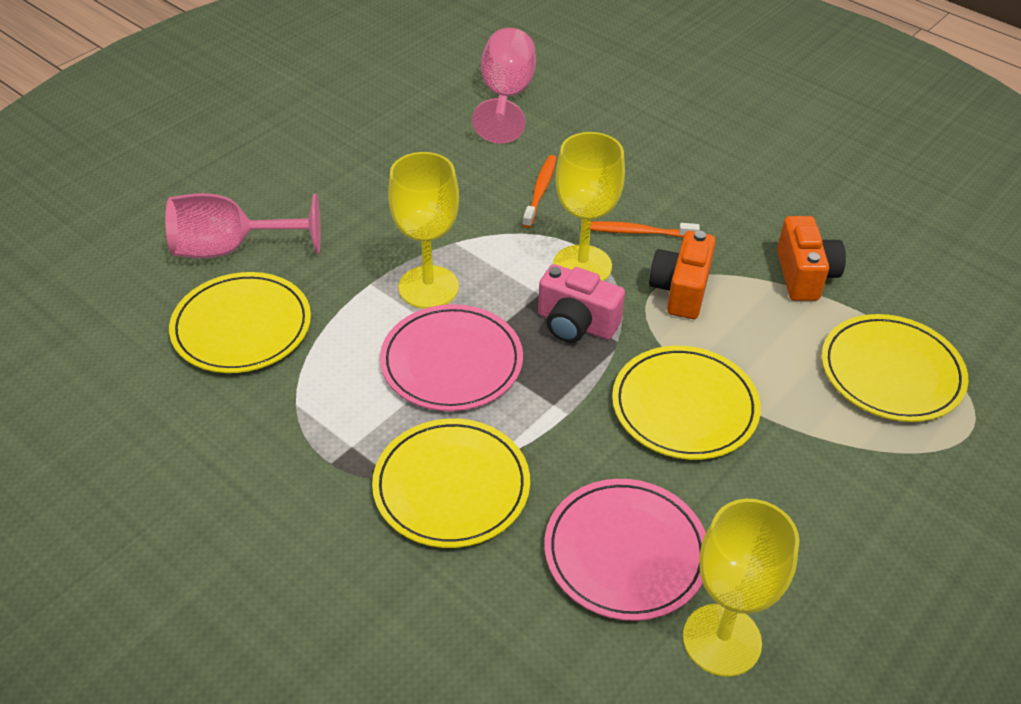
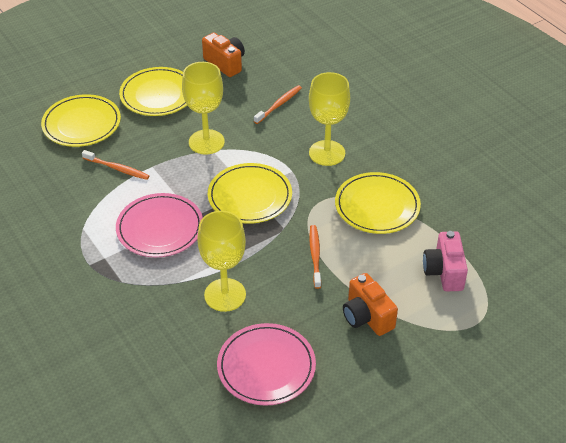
orange toothbrush: [522,155,557,228] [591,221,700,237] = 2 -> [82,150,149,180] [254,85,302,124] [309,225,321,289] = 3
pink goblet: [165,193,321,258] [472,28,536,144] = 2 -> none = 0

